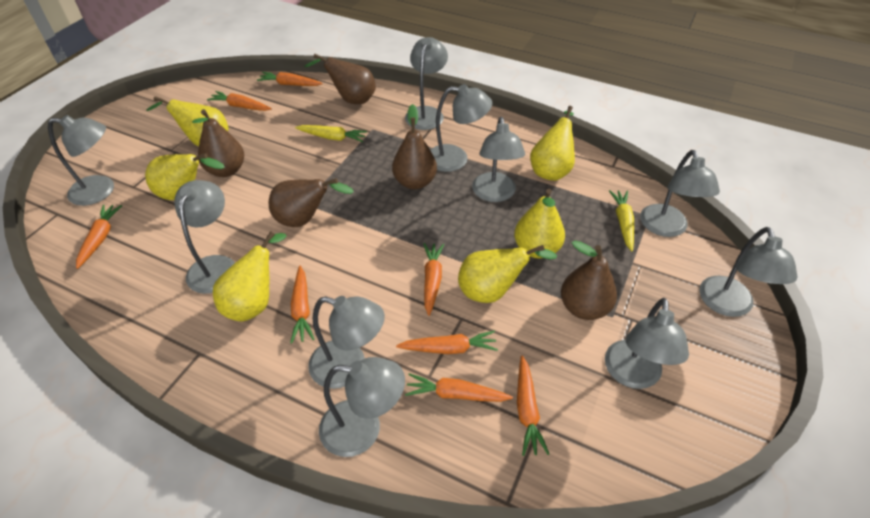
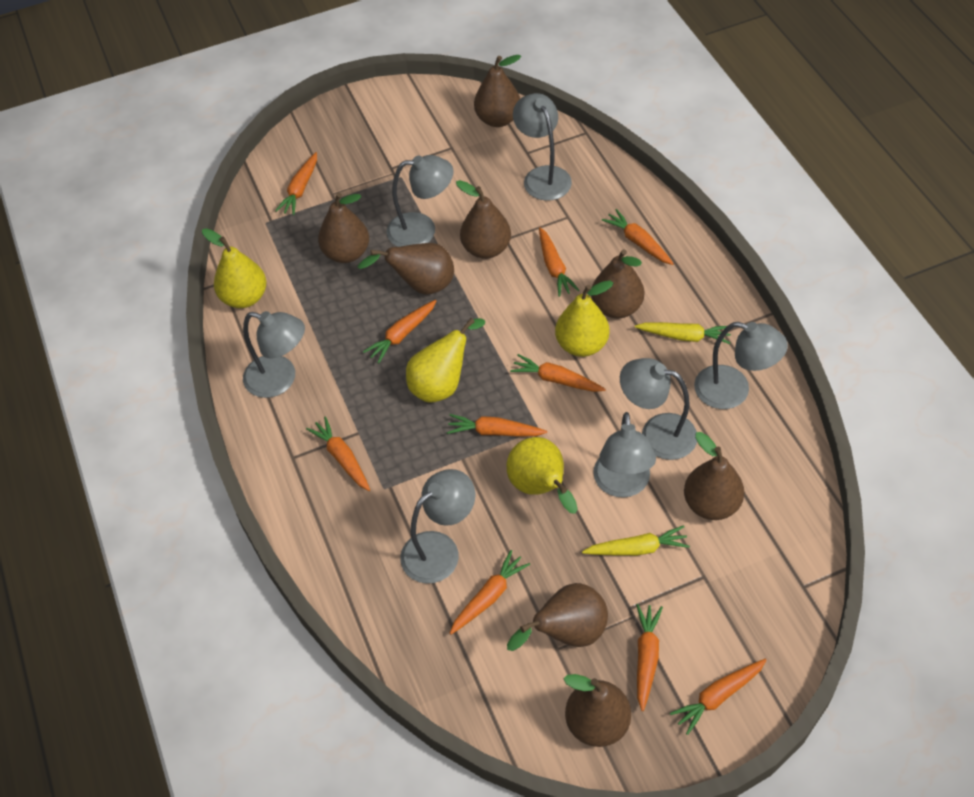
brown pear: [192,109,244,177] [269,178,354,227] [304,54,376,104] [392,104,437,189] [561,240,617,320] = 5 -> [318,193,369,263] [357,243,454,294] [456,180,511,259] [474,55,521,127] [507,583,608,651] [564,674,631,747] [591,249,644,318] [684,432,744,520] = 8
grey lamp: [48,115,114,206] [174,180,235,294] [308,296,385,389] [319,357,405,457] [405,37,448,130] [430,84,493,172] [472,117,525,202] [605,298,689,389] [640,150,720,237] [699,227,798,317] = 10 -> [243,311,305,398] [387,155,453,247] [400,469,475,584] [513,93,572,201] [593,412,656,498] [620,358,697,460] [694,322,788,409] = 7
orange carrot: [76,205,122,269] [207,91,272,111] [257,72,322,86] [290,266,314,344] [396,331,498,354] [405,373,513,402] [424,243,444,316] [517,355,549,456] = 8 -> [275,152,317,215] [306,416,370,491] [363,300,436,363] [447,414,547,436] [450,550,530,634] [510,354,606,392] [539,227,579,297] [602,209,674,265] [636,604,663,711] [670,659,766,735] = 10
yellow pear: [145,153,225,200] [146,96,229,146] [213,231,287,322] [458,245,557,303] [514,189,565,258] [530,106,575,181] = 6 -> [202,228,266,308] [406,318,485,403] [507,437,577,514] [555,280,613,357] = 4

